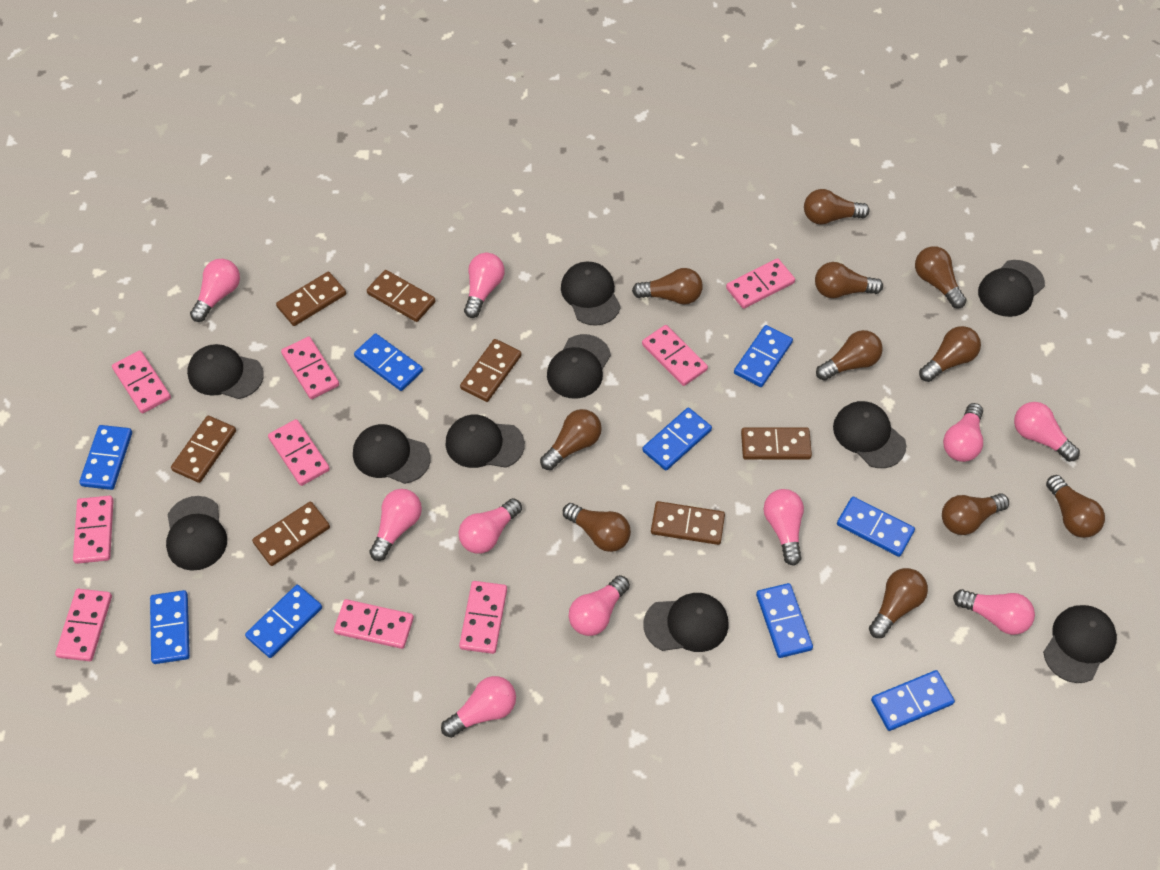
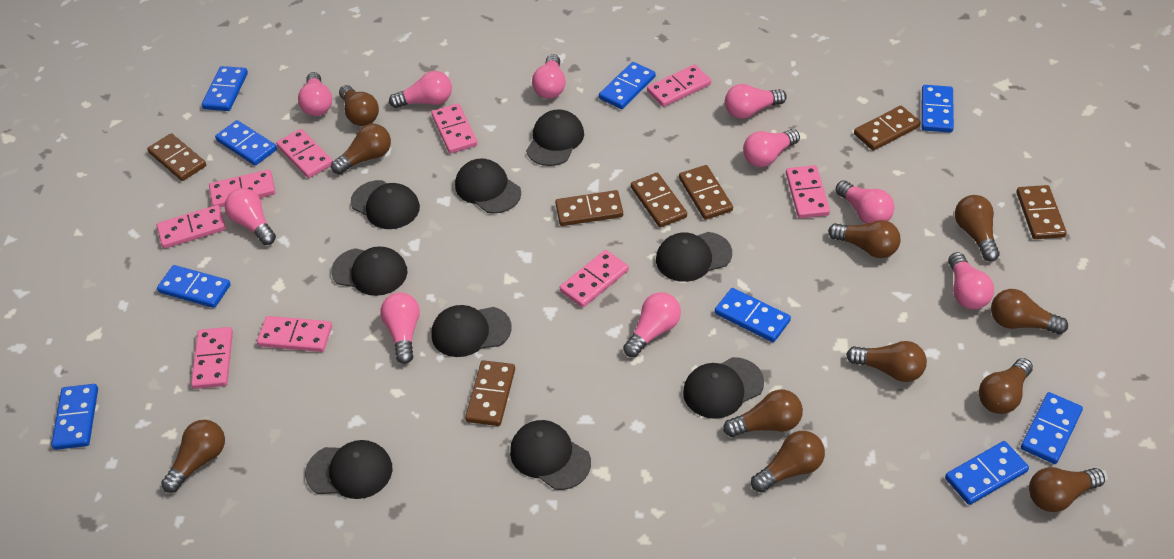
black cap: [166,496,227,571] [187,344,264,399] [353,424,431,484] [446,415,525,468] [547,334,611,399] [561,262,621,326] [644,593,729,652] [833,401,906,468] [978,260,1045,317] [1043,605,1117,683] = 10 -> [305,440,392,499] [331,246,407,296] [351,180,420,229] [431,305,512,357] [455,158,521,214] [510,420,591,490] [526,109,584,166] [656,232,732,282] [683,357,764,419] = 9

